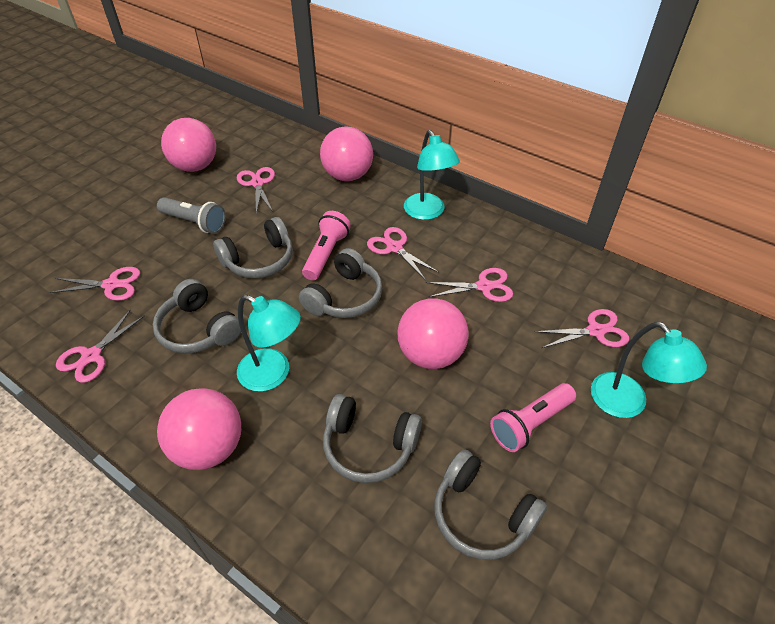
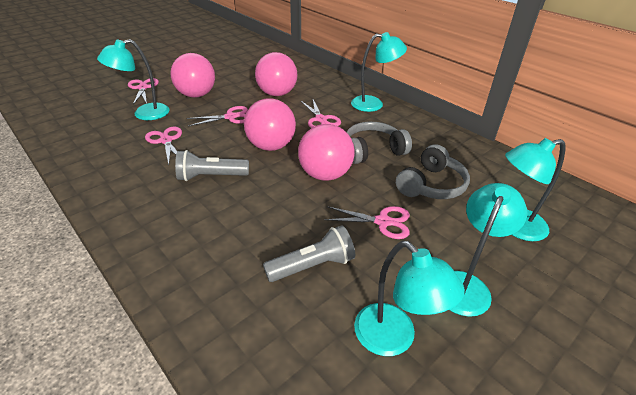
grey flashlight: [157,197,226,234] = 1 -> [175,150,249,181] [263,225,355,282] = 2
grey headphones: [153,279,241,353] [213,217,293,278] [299,248,382,318] [323,394,422,483] [434,449,547,560] = 5 -> [347,122,412,164] [396,144,470,199] = 2
pink flashlight: [302,211,351,280] [490,383,576,452] = 2 -> none = 0
pink scissors: [50,267,141,301] [56,309,145,383] [237,167,275,214] [367,227,439,280] [426,268,513,302] [534,309,629,348] = 6 -> [128,78,159,105] [145,127,182,165] [186,106,248,126] [301,100,341,128] [324,206,410,239] = 5
turquoise lamp: [237,295,301,392] [404,130,460,220] [591,322,707,418] = 3 -> [97,39,170,120] [351,32,407,112] [354,241,465,356] [450,183,527,317] [505,138,566,241] = 5

